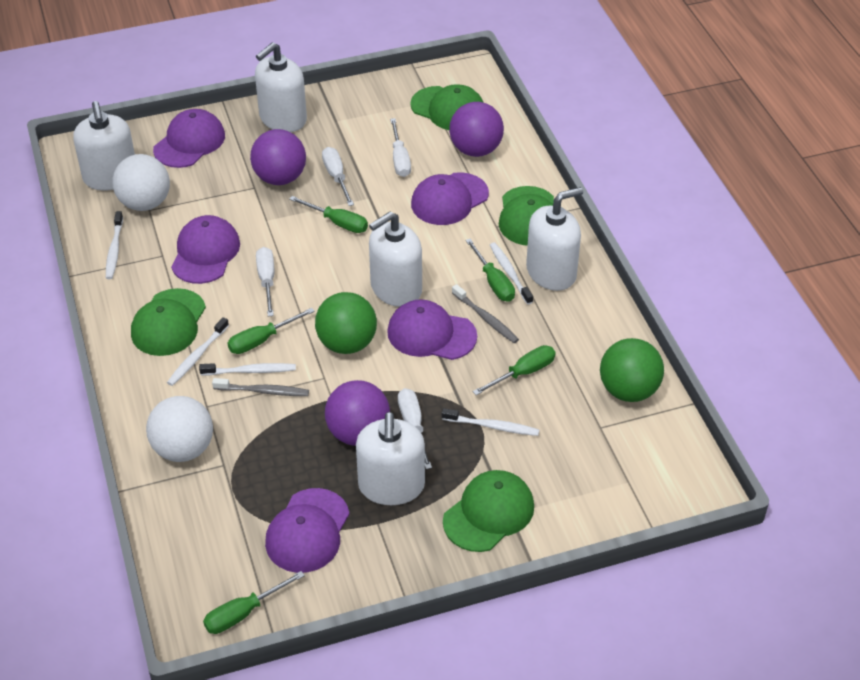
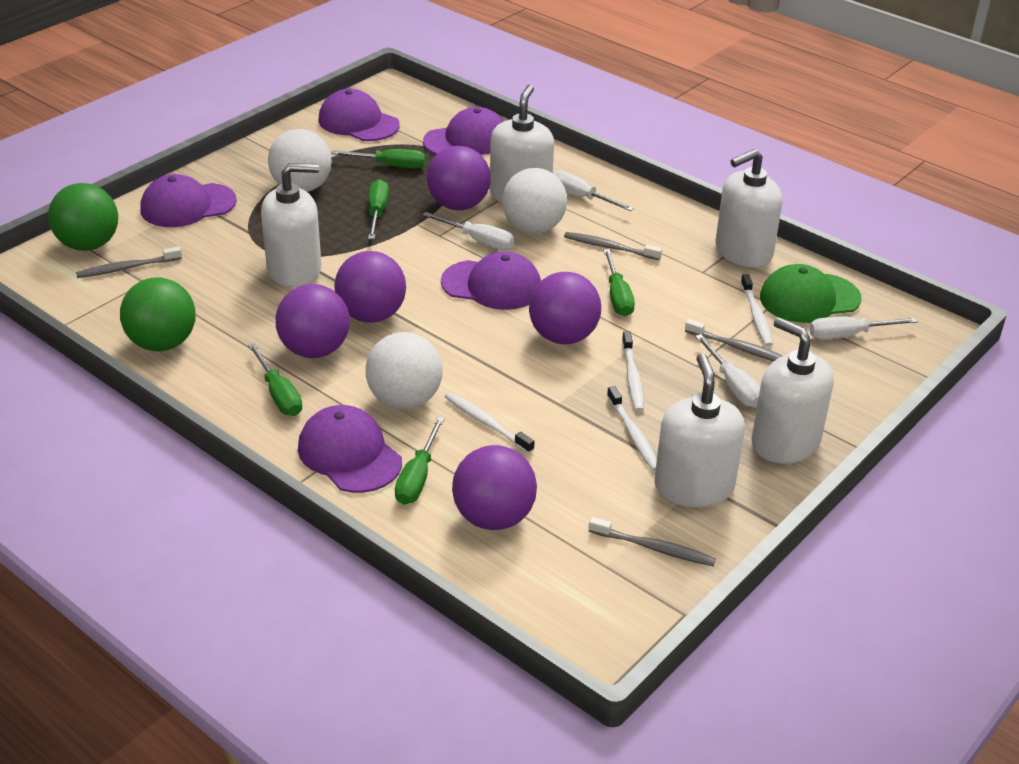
green cap: [131,288,206,356] [410,84,484,130] [443,470,534,552] [499,186,554,246] = 4 -> [760,264,861,323] = 1
grey toothbrush: [212,378,309,396] [452,284,519,343] = 2 -> [76,246,182,278] [564,232,662,260] [589,517,716,566] [685,319,783,361] = 4
purple ball: [250,129,306,185] [325,380,390,446] [449,102,504,157] = 3 -> [276,284,350,358] [334,251,406,323] [427,146,491,210] [452,445,537,530] [529,272,601,344] = 5
white ball: [112,154,170,211] [146,396,213,462] = 2 -> [268,129,332,192] [366,332,443,409] [502,168,567,234] = 3
white toothbrush: [106,211,123,279] [167,317,229,386] [199,363,296,375] [442,408,539,436] [490,242,533,305] = 5 -> [445,392,534,454] [607,386,657,471] [622,331,644,412] [741,274,773,347] = 4

